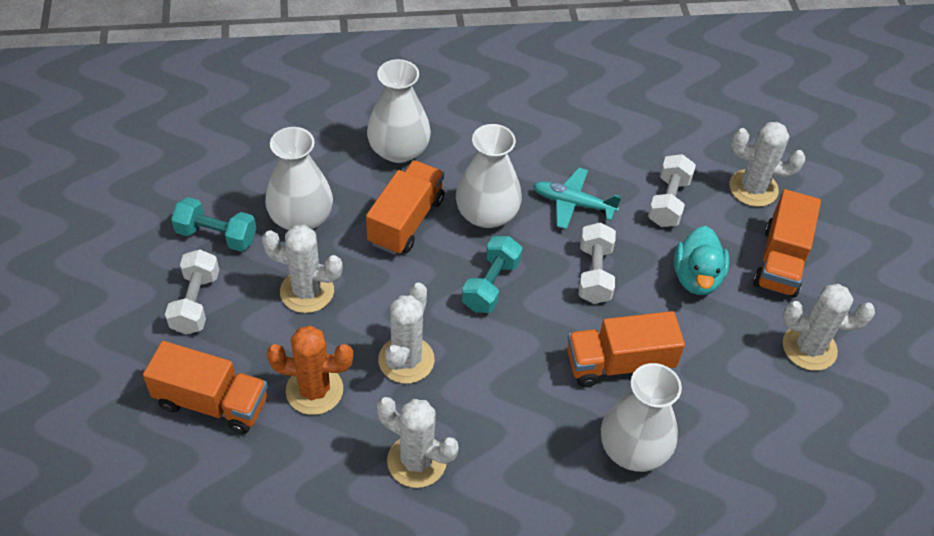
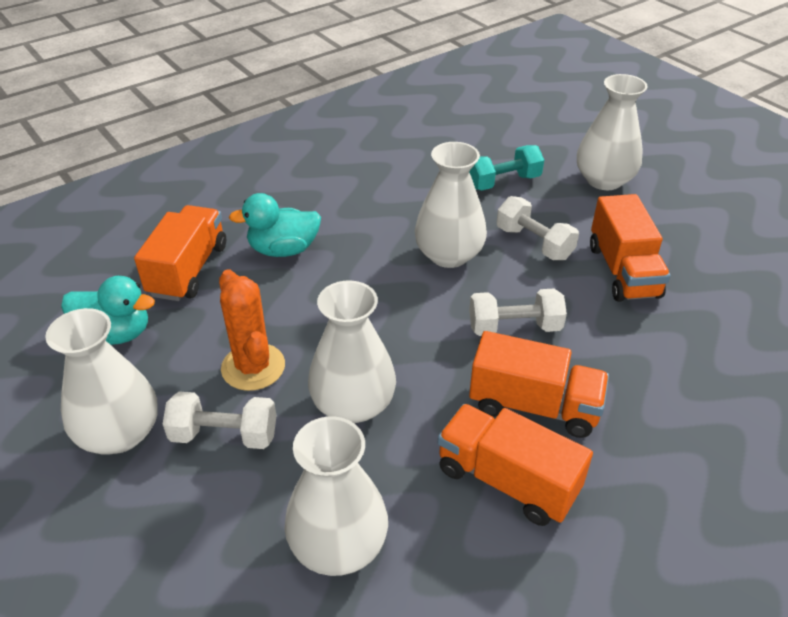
turquoise duck: [674,226,729,295] = 1 -> [61,276,155,345] [229,193,321,257] = 2
turquoise dumbbell: [171,197,256,251] [462,236,523,313] = 2 -> [469,145,544,190] = 1
turquoise plane: [533,168,621,229] = 1 -> none = 0
white cactus: [262,225,343,313] [377,397,459,488] [378,283,435,384] [730,122,805,207] [783,284,875,371] = 5 -> none = 0
white vase: [265,127,333,230] [367,59,431,163] [456,124,522,228] [601,363,682,472] = 4 -> [45,308,158,454] [285,416,388,576] [308,280,396,423] [415,142,487,268] [577,74,648,190] = 5

